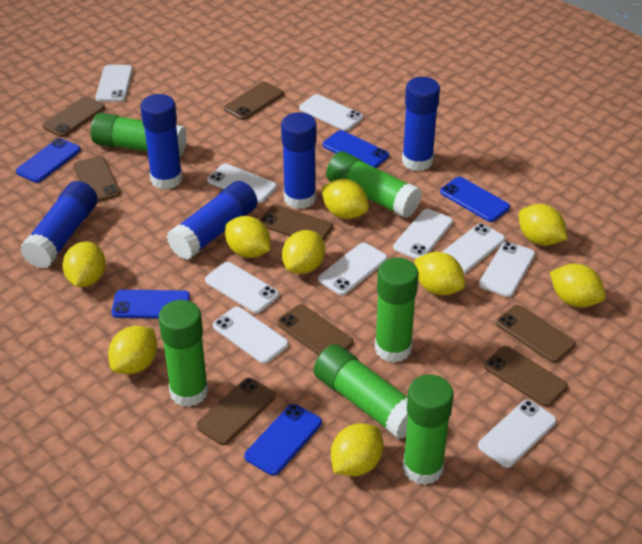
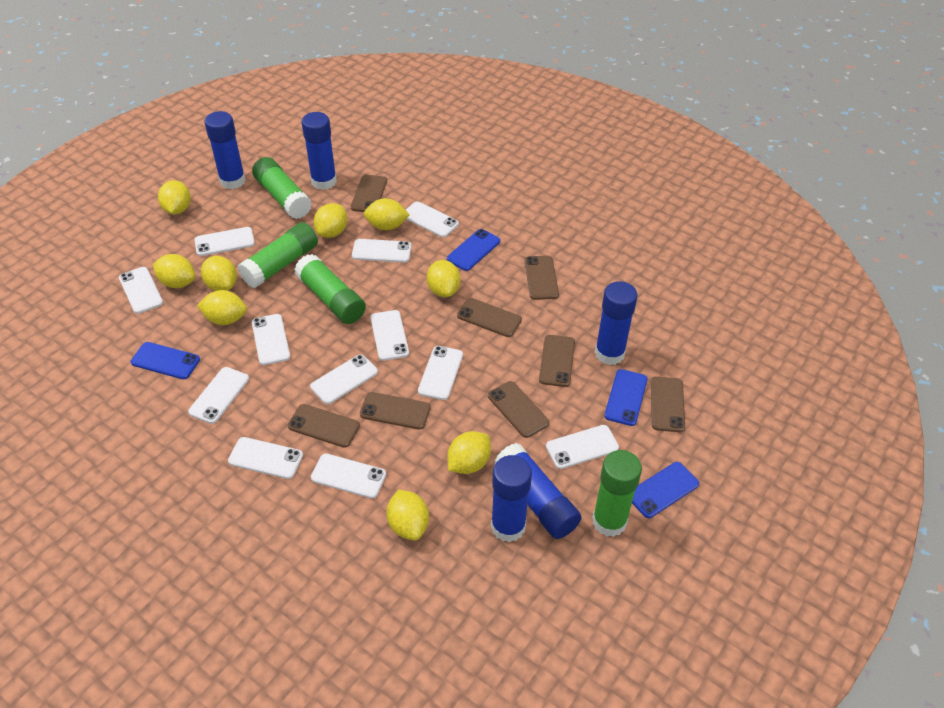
blue phone: [16,138,81,183] [112,290,190,319] [244,404,322,476] [323,130,389,168] [440,177,510,222] = 5 -> [131,342,200,379] [447,229,500,271] [604,369,648,426] [632,462,699,518] = 4
green glue stick: [91,113,187,156] [158,300,209,407] [314,344,408,439] [326,151,422,218] [375,257,419,363] [402,374,454,485] = 6 -> [238,222,318,288] [252,157,312,219] [294,254,366,324] [592,450,642,537] = 4
white phone: [95,65,133,102] [205,262,279,313] [207,164,277,203] [213,307,289,364] [299,94,363,131] [318,243,387,295] [393,209,453,259] [442,223,505,274] [478,400,557,468] [479,242,535,297] = 10 -> [119,267,163,314] [188,367,249,424] [194,227,255,256] [228,437,303,479] [252,314,290,365] [310,354,378,404] [311,454,386,499] [352,239,412,263] [370,310,409,361] [406,201,459,237] [418,346,463,400] [546,425,619,469] = 12

